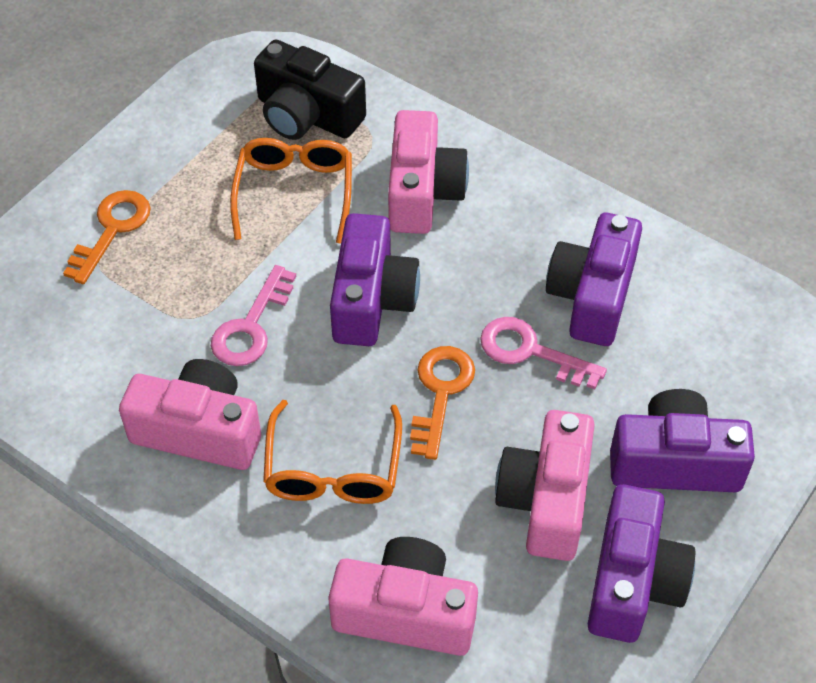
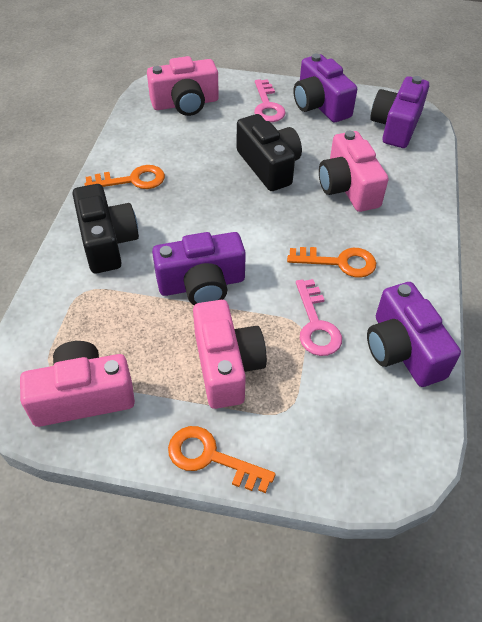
black camera: [254,40,366,140] = 1 -> [72,184,139,273] [237,114,302,191] = 2
orange glasses: [230,138,352,244] [263,400,402,504] = 2 -> none = 0
orange key: [63,190,151,284] [410,346,475,460] = 2 -> [84,165,165,189] [168,426,276,493] [287,247,376,278] = 3

